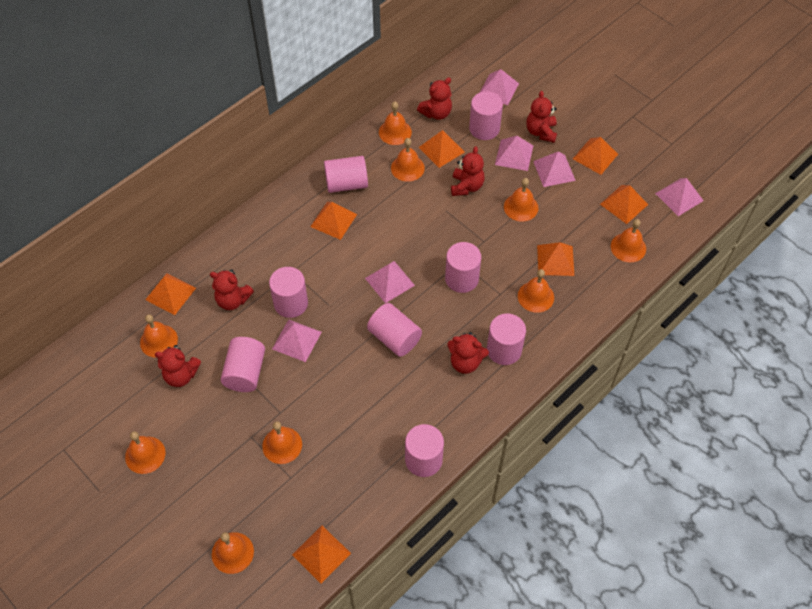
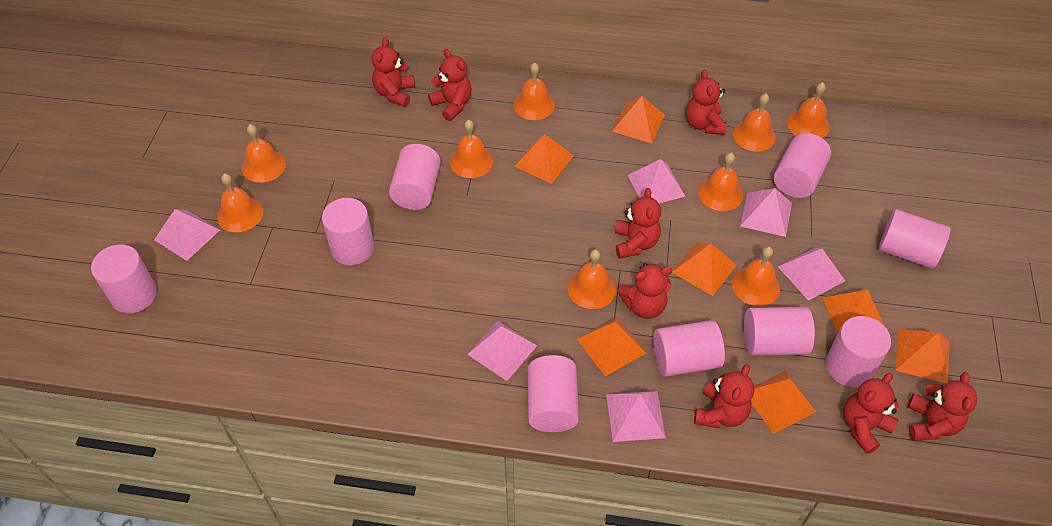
pink cylinder: [221,337,265,392] [269,267,308,318] [324,156,368,193] [367,303,422,357] [405,424,444,477] [445,242,481,293] [469,91,503,140] [487,313,526,365] = 8 -> [91,244,157,314] [322,198,374,265] [389,144,441,210] [528,355,579,432] [653,320,725,377] [744,307,815,356] [774,133,831,198] [826,316,891,387] [879,209,951,269] = 9
red teddy bear: [155,345,201,387] [210,269,254,310] [417,78,452,120] [447,332,489,374] [451,146,485,196] [526,91,557,143] = 6 -> [372,37,415,107] [428,49,472,121] [615,188,661,259] [617,263,672,319] [686,70,727,135] [694,364,754,428] [843,373,899,454] [908,372,978,441] = 8

